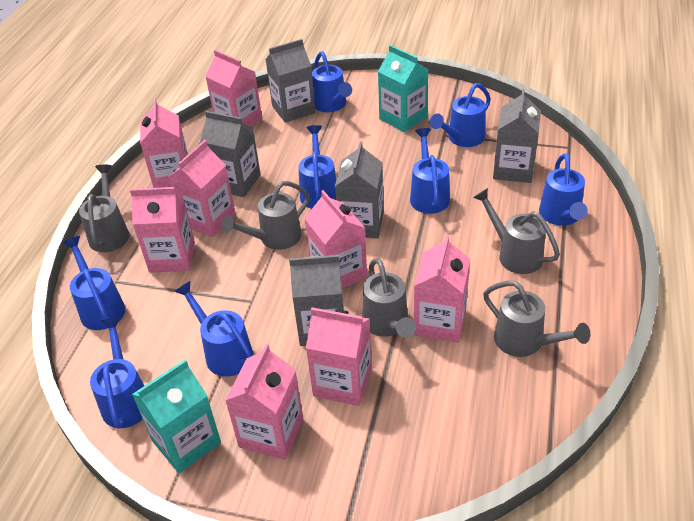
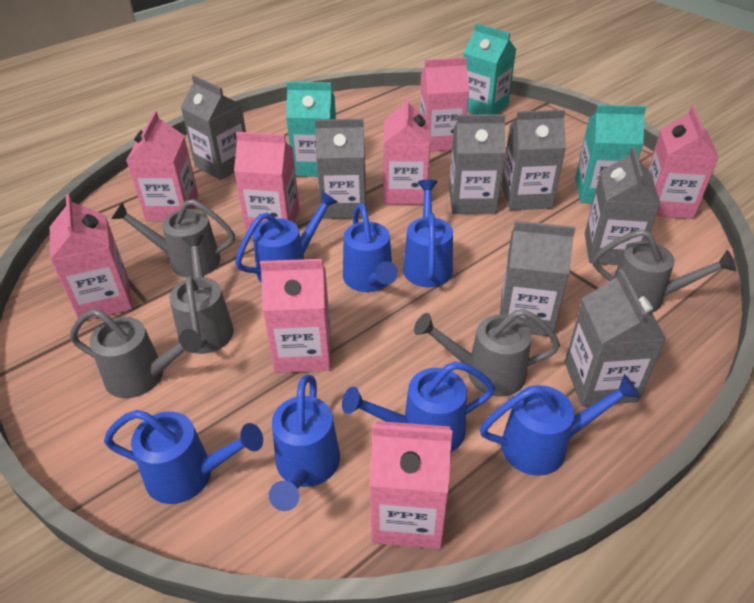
blue watering can: [63,236,125,330] [90,317,144,429] [174,281,253,377] [298,125,336,209] [312,51,352,112] [410,128,450,214] [430,83,491,147] [539,153,588,226] = 8 -> [104,410,263,504] [235,191,338,283] [269,375,340,511] [342,361,495,452] [343,203,398,292] [403,179,453,287] [480,374,641,476] = 7
grey carton: [200,111,261,197] [265,39,315,123] [289,255,344,346] [335,141,384,239] [493,89,541,183] = 5 -> [181,75,246,180] [315,119,366,219] [449,114,506,214] [500,221,575,336] [501,110,566,210] [565,269,666,406] [585,147,660,265] = 7
turquoise carton: [132,359,221,473] [378,45,429,132] = 2 -> [286,82,336,177] [463,24,516,115] [575,105,646,204] = 3

